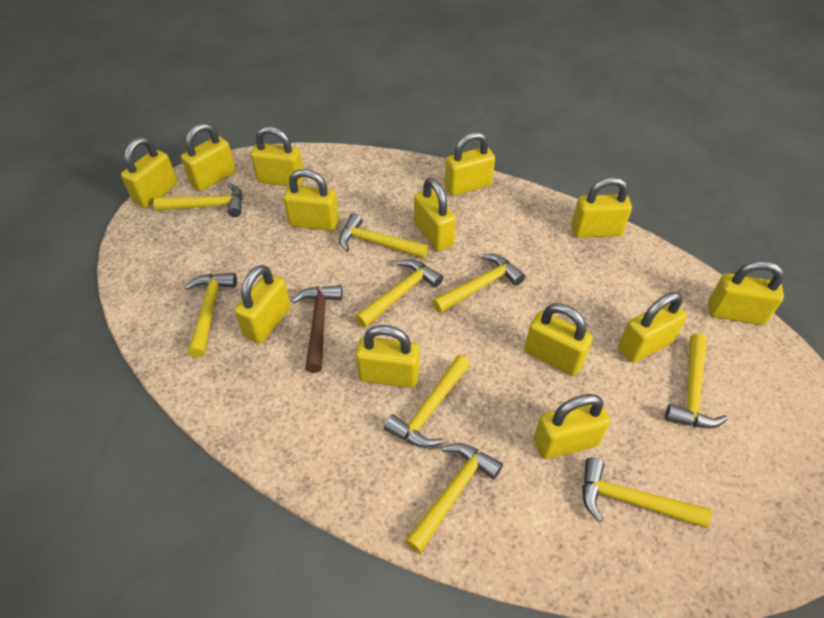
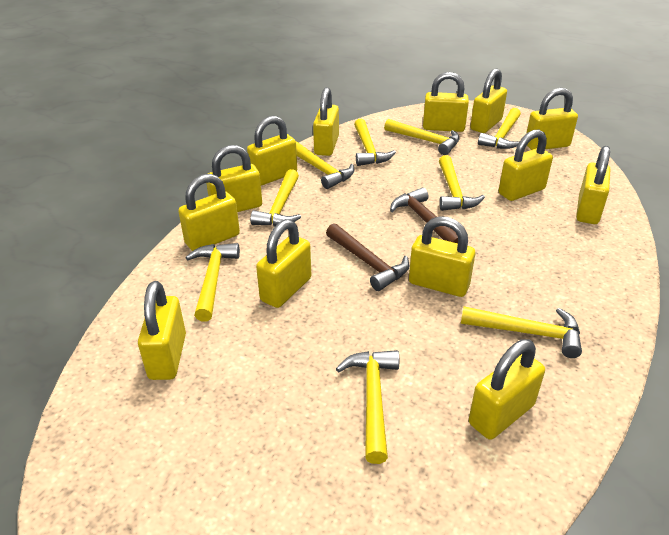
brown hammer: [291,285,343,373] = 1 -> [326,223,410,291] [390,187,458,243] = 2

